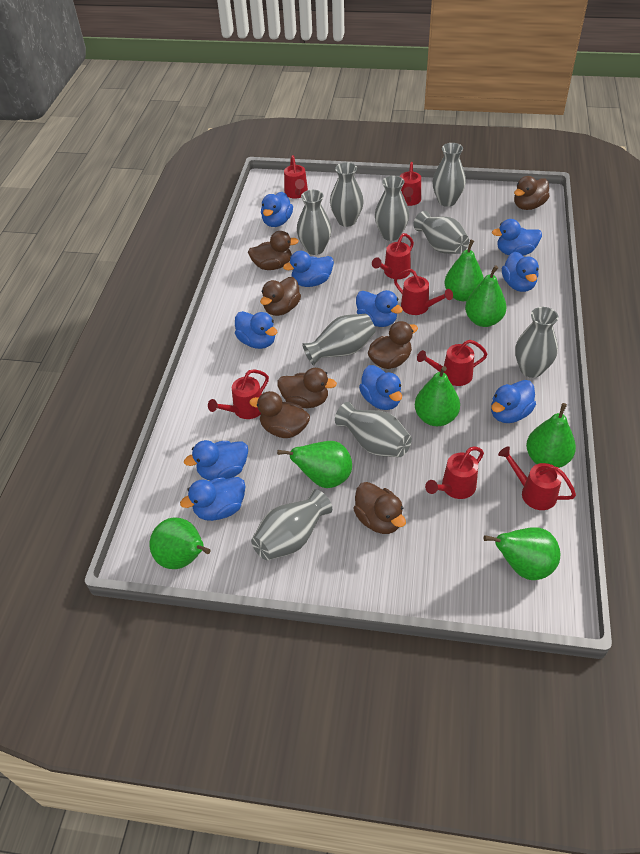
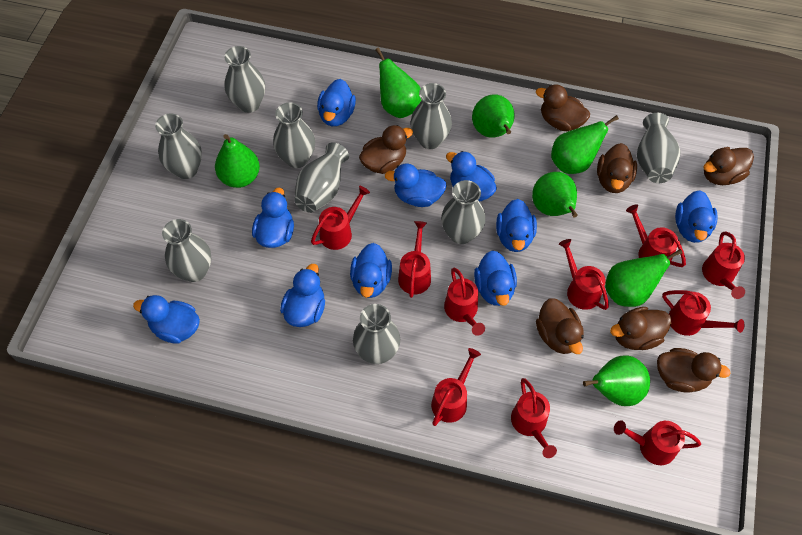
red watering can: [208,369,269,419] [284,155,308,199] [372,233,414,279] [394,269,453,315] [400,162,421,206] [417,340,488,386] [425,447,484,499] [498,446,576,510] = 8 -> [311,186,370,250] [398,221,431,298] [431,348,481,426] [444,268,485,336] [511,378,557,458] [559,239,609,310] [614,420,701,465] [626,204,686,267] [662,290,744,336] [702,232,745,299] = 10

